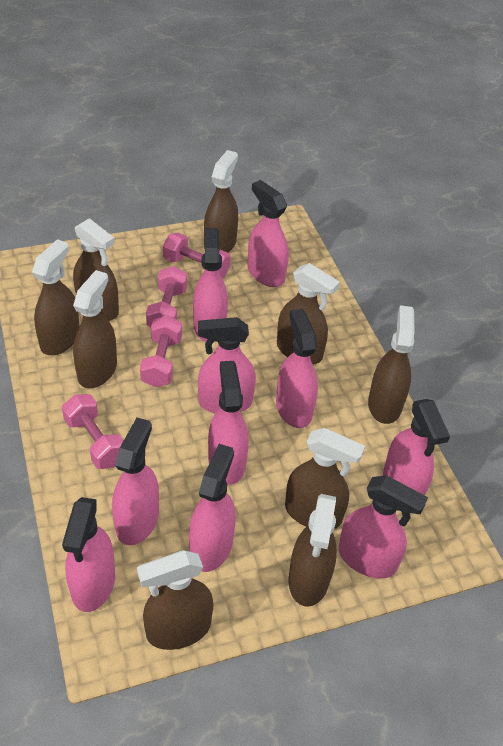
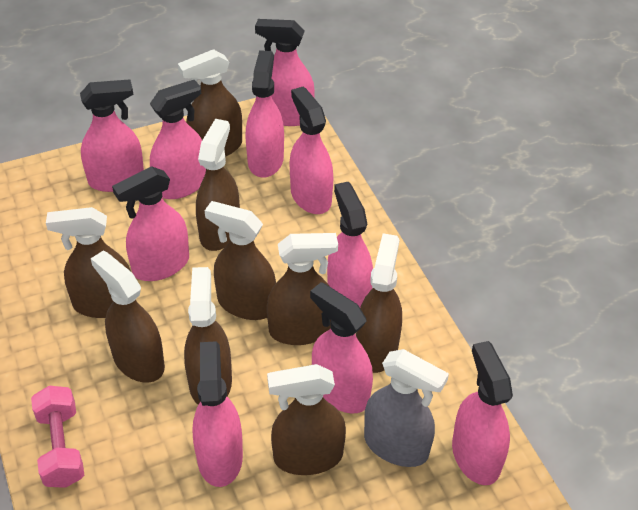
grey spray bottle: none = 0 -> [364,349,449,467] = 1
pink dumbbell: [62,394,124,469] [140,315,182,387] [146,266,187,327] [163,233,231,278] = 4 -> [31,386,84,488] = 1

